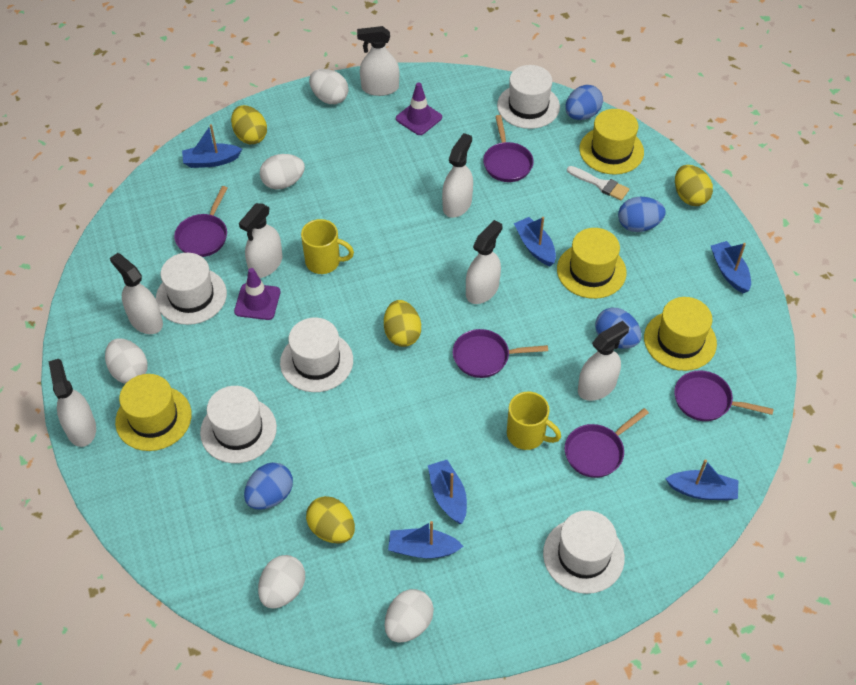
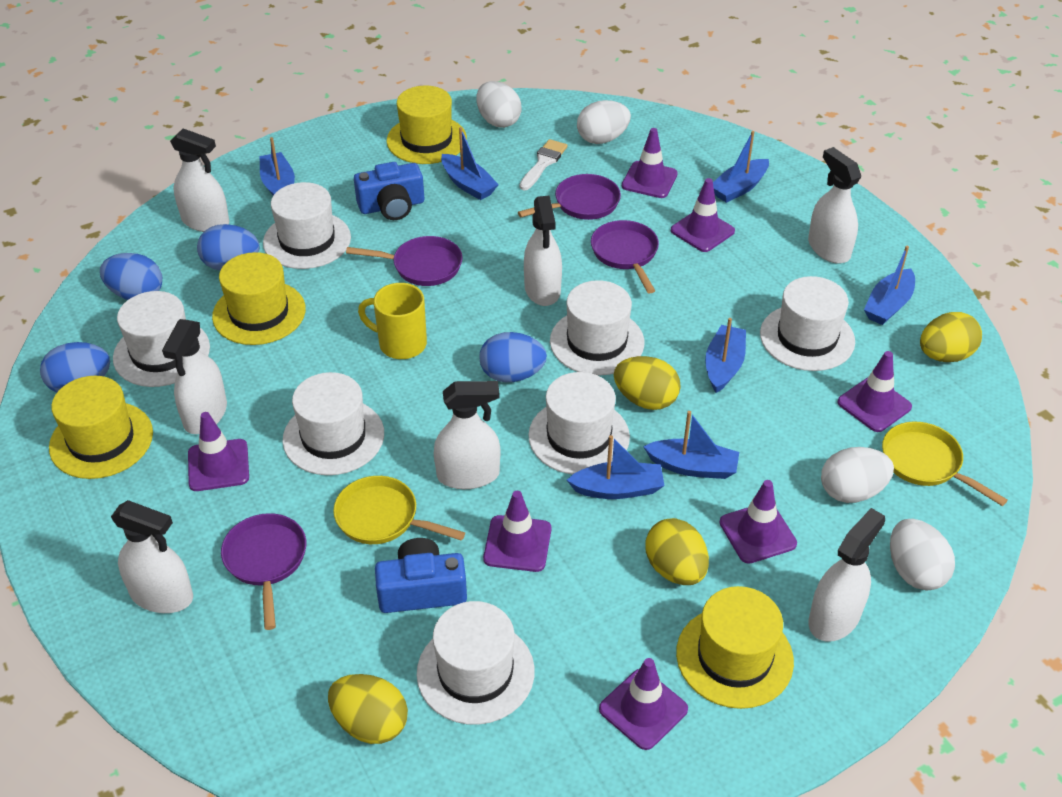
blue boat: [182,124,242,168] [388,521,463,558] [428,460,467,524] [514,217,556,266] [665,459,738,500] [711,241,751,293] = 6 -> [260,137,295,195] [441,127,499,200] [567,435,665,499] [643,411,739,479] [705,318,746,393] [713,131,769,203] [864,246,915,325] = 7
blue camera: none = 0 -> [354,162,424,220] [375,538,467,613] = 2
purple pan: [174,186,227,257] [453,329,548,378] [483,115,534,182] [565,408,649,478] [674,370,774,421] = 5 -> [221,513,306,630] [346,236,463,286] [518,174,621,220] [591,220,659,293] = 4
purple traffic cone: [234,268,280,320] [396,82,442,135] = 2 -> [188,412,249,491] [483,491,551,572] [599,658,688,750] [622,128,678,198] [671,178,735,252] [719,480,797,564] [837,351,912,432] = 7
white egg: [105,338,148,384] [258,555,305,609] [260,154,305,190] [309,69,349,104] [385,589,434,643] = 5 -> [476,81,522,128] [577,100,631,144] [821,447,894,503] [890,519,955,591] = 4
white hat: [156,253,227,325] [200,386,277,463] [280,317,353,392] [497,65,560,129] [543,510,625,594] = 5 -> [113,291,210,387] [263,182,351,269] [283,372,384,475] [417,601,535,725] [528,372,630,474] [550,280,644,375] [760,276,855,371] = 7
yellow mug: [301,219,354,274] [507,392,561,450] = 2 -> [358,283,427,359] = 1
yellow pan: none = 0 -> [333,476,465,544] [882,422,1008,506] = 2

